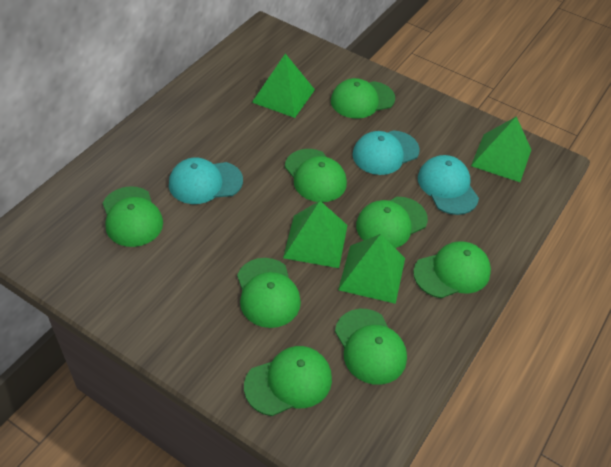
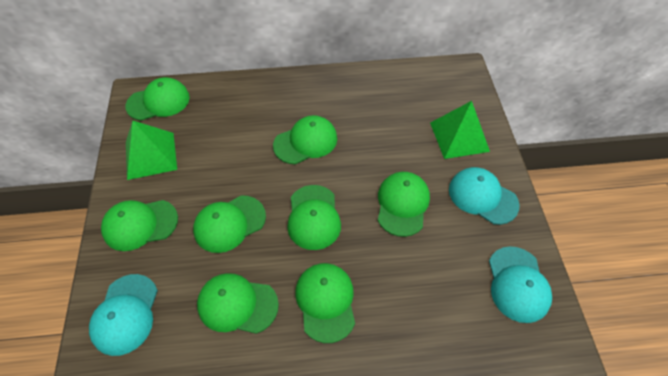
green pyramid: [252,54,315,118] [283,201,347,268] [338,234,405,304] [471,116,531,182] = 4 -> [126,120,177,180] [430,101,490,159] = 2

